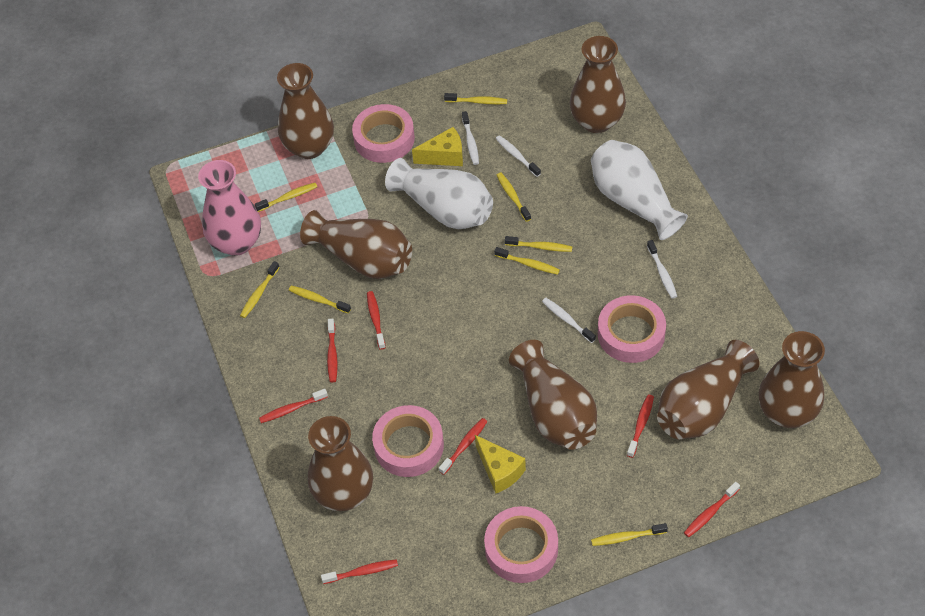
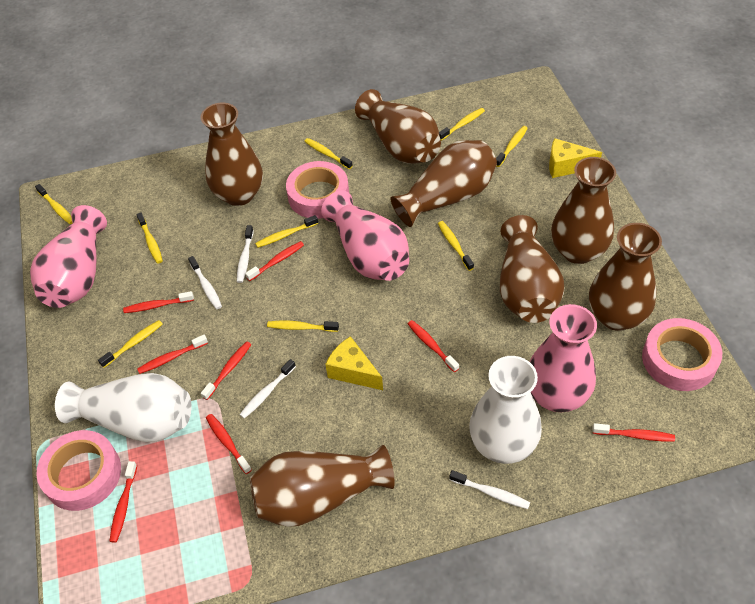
pink tape: [352,104,415,163] [372,405,444,477] [484,506,558,583] [598,295,666,363] = 4 -> [36,430,121,511] [286,161,349,219] [642,318,722,391] = 3
pink vase: [198,160,261,256] = 1 -> [30,205,107,308] [321,191,409,281] [530,304,597,412] = 3
red toothbrush: [259,389,328,423] [321,559,398,584] [327,319,337,382] [367,291,386,350] [439,418,487,475] [627,395,654,458] [684,482,740,537] = 7 -> [110,461,137,542] [123,291,194,313] [137,335,208,374] [201,341,251,400] [206,414,252,474] [245,241,304,281] [408,320,459,372] [593,423,675,441] = 8
yellow toothbrush: [240,261,280,318] [255,183,317,212] [289,286,351,314] [444,93,507,104] [494,247,560,275] [497,173,531,222] [505,236,572,252] [591,523,668,546] = 8 -> [35,184,73,224] [98,320,163,368] [136,212,163,264] [255,215,318,248] [267,321,339,332] [304,138,353,169] [438,221,474,271] [439,108,485,141] [496,126,528,167] = 9

